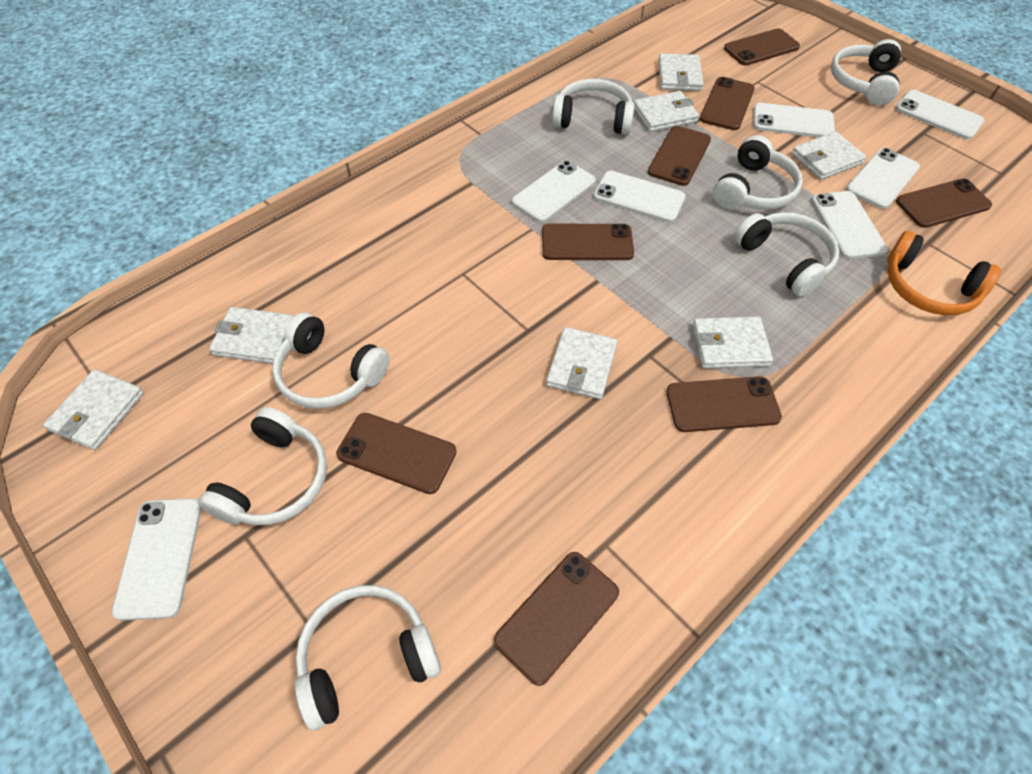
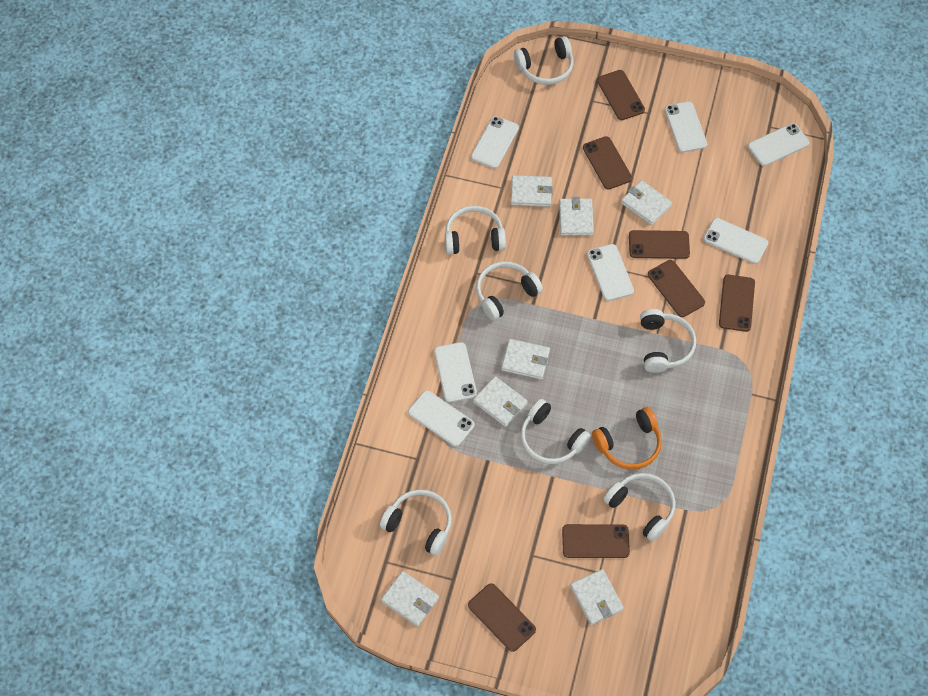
brown phone: [336,413,457,494] [494,552,619,686] [542,224,634,260] [648,126,711,186] [666,376,782,432] [700,77,755,130] [724,28,800,66] [896,179,992,228] = 8 -> [468,583,536,652] [562,524,630,558] [583,136,632,190] [597,70,645,120] [629,230,690,259] [648,260,705,317] [719,275,755,332] = 7

